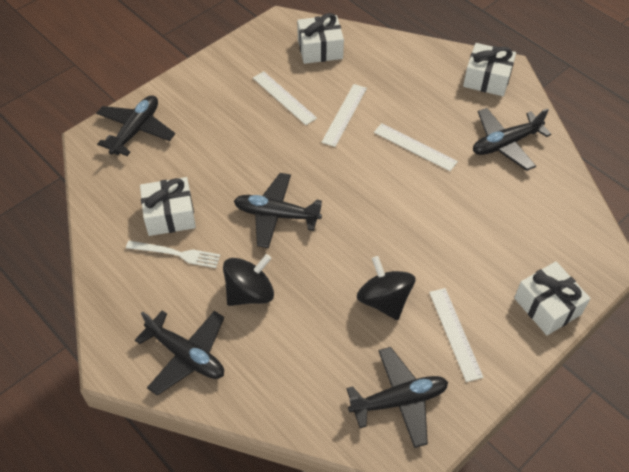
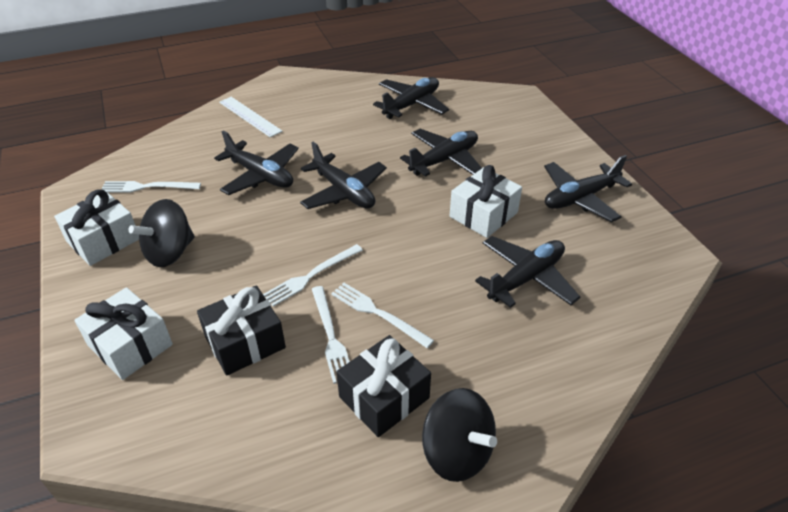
black gift: none = 0 -> [197,285,286,375] [337,335,431,437] = 2
black plane: [96,95,175,156] [135,311,224,395] [234,173,322,248] [347,347,448,448] [473,108,551,171] = 5 -> [214,131,299,195] [300,142,387,209] [373,77,449,119] [400,129,482,177] [475,236,580,308] [544,155,632,222] = 6
white fork: [126,241,220,268] = 1 -> [102,181,201,193] [263,244,363,307] [312,286,350,384] [331,283,434,348] = 4
white gift: [140,177,196,236] [297,13,344,64] [463,43,516,96] [514,261,591,335] = 4 -> [54,189,139,266] [74,287,173,380] [450,165,522,238] = 3
white ruler: [253,71,317,125] [322,84,367,147] [374,123,458,171] [429,288,483,382] = 4 -> [219,97,283,137] = 1

